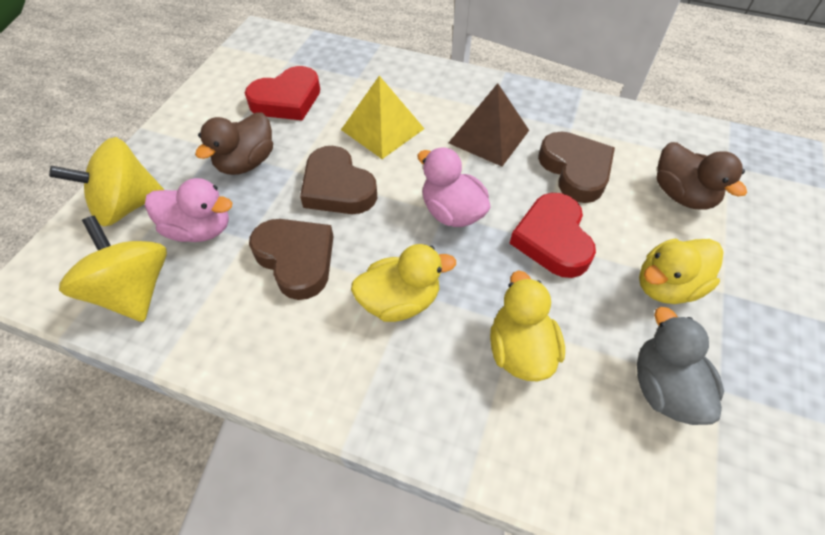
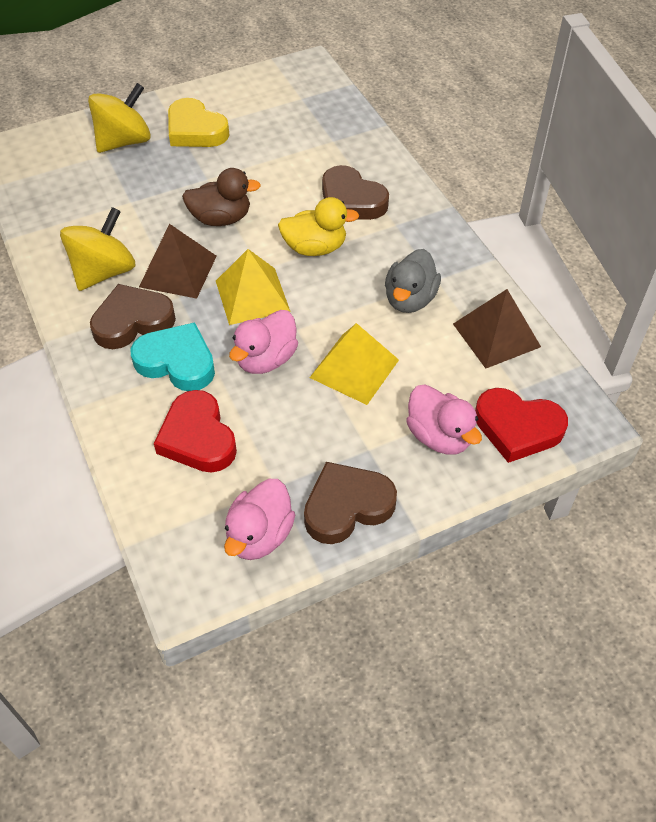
brown duck: [195,113,273,175] [657,142,747,210] = 2 -> [182,168,261,226] = 1
brown pyramid: [448,83,529,166] = 1 -> [139,224,217,299] [453,289,541,369] = 2
pink duck: [145,178,232,242] [417,147,491,227] = 2 -> [224,479,295,560] [229,310,298,374] [406,385,482,455] = 3
turquoise heart: none = 0 -> [131,322,215,391] = 1
yellow duck: [351,244,456,322] [490,270,565,382] [639,239,724,304] = 3 -> [278,197,359,256] = 1
yellow heart: none = 0 -> [168,98,229,147] = 1
yellow pyramid: [341,76,425,159] = 1 -> [216,249,291,325] [309,323,399,405] = 2

